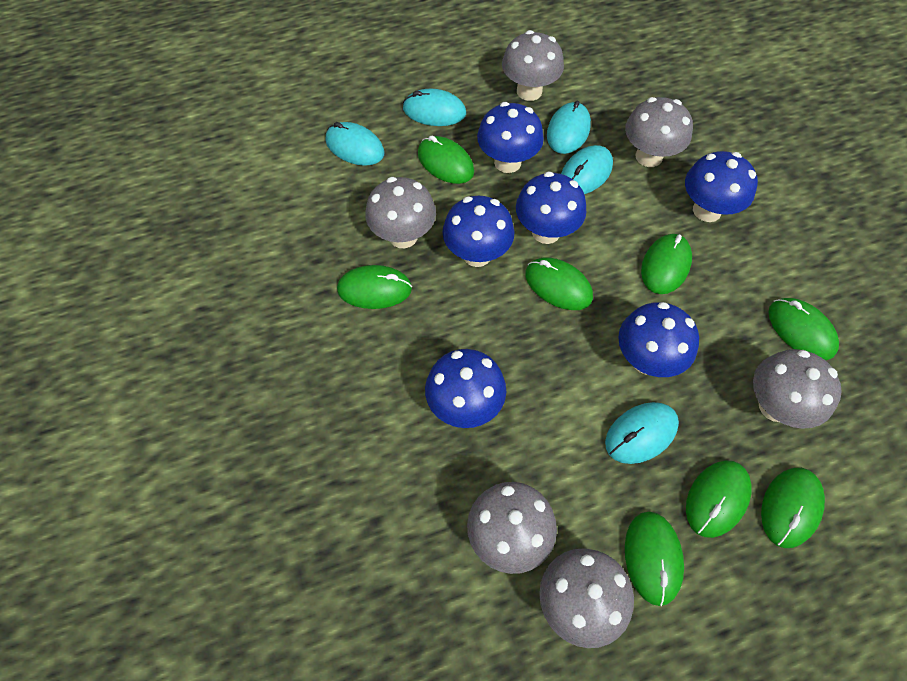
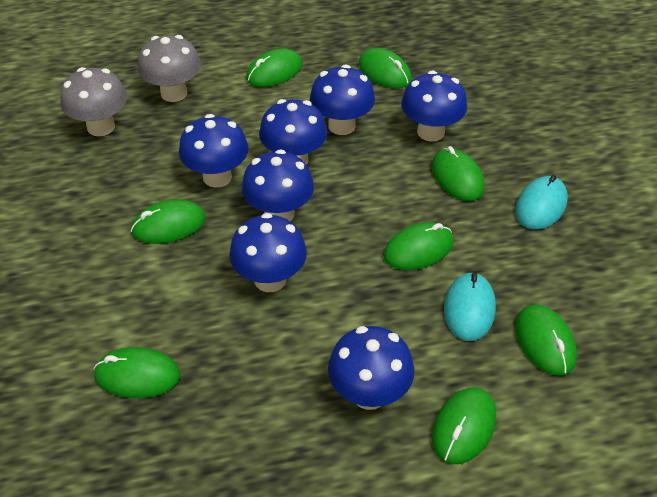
blue mushroom: [425,349,506,428] [442,196,515,267] [477,102,544,173] [516,172,586,244] [618,302,699,377] [685,151,758,222] = 6 -> [179,114,248,188] [229,213,307,292] [242,149,314,221] [259,99,327,165] [310,65,375,135] [328,326,414,410] [401,70,467,142] = 7
grey mushroom: [365,177,436,248] [467,482,557,574] [502,30,564,101] [539,548,634,648] [625,97,693,167] [753,349,842,429] = 6 -> [60,67,127,136] [138,35,201,102] = 2
turquoise mouse: [326,122,384,166] [403,89,466,126] [547,100,591,154] [561,145,613,194] [605,402,679,464] = 5 -> [444,272,496,341] [515,175,568,230] = 2

